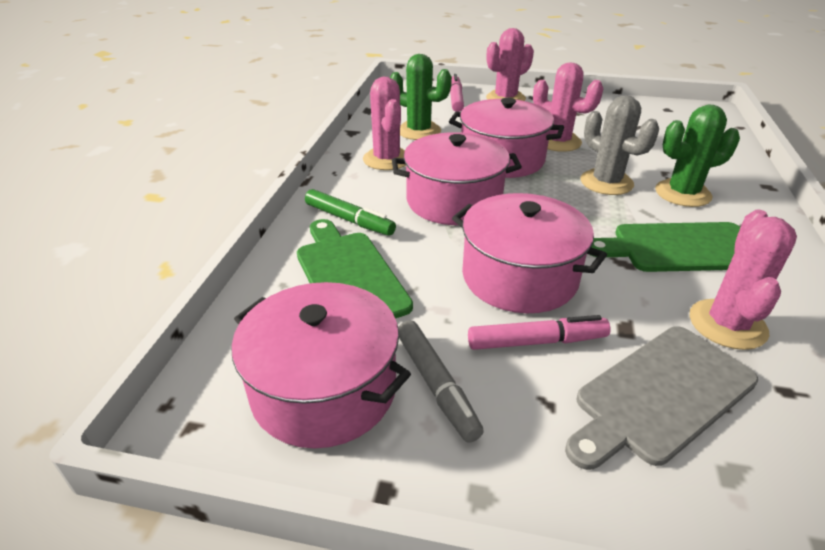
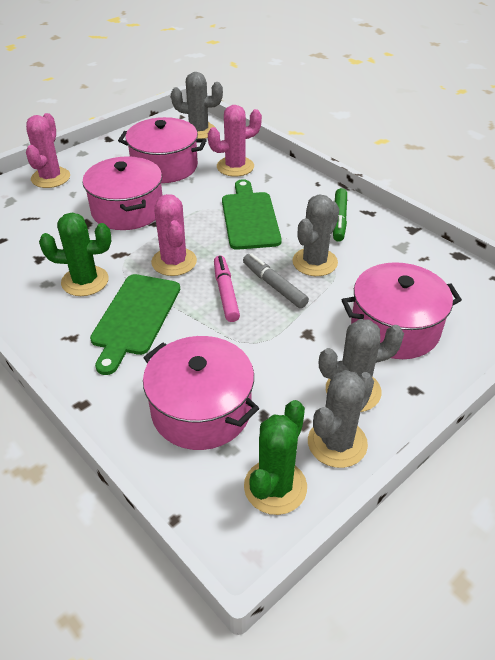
grey cactus: [581,95,659,195] = 1 -> [171,72,223,139] [292,195,339,276] [308,370,374,468] [319,319,404,412] = 4
grey cutting board: [565,326,758,470] = 1 -> none = 0
pink cactus: [363,77,406,170] [486,28,534,101] [533,62,603,152] [690,209,797,350] = 4 -> [26,113,70,188] [151,194,197,276] [208,105,262,177] = 3
pink marker: [450,74,464,112] [468,315,610,350] = 2 -> [214,256,240,322] = 1

